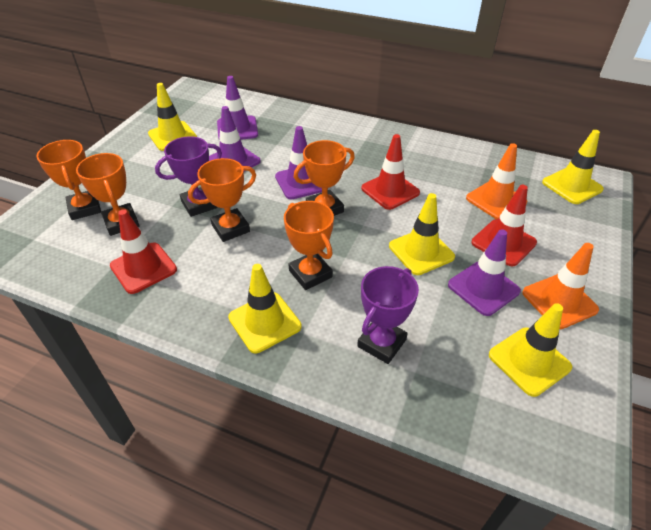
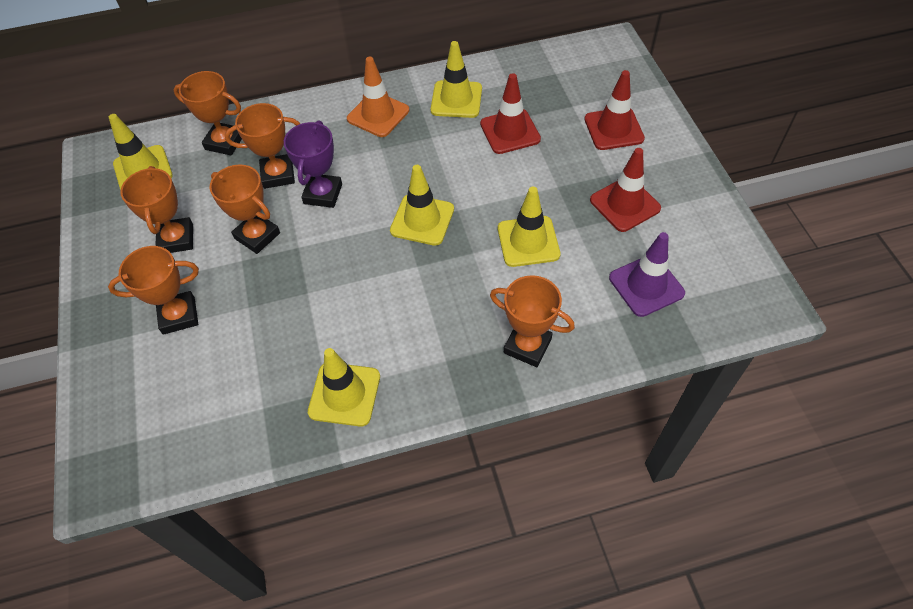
orange traffic cone: [466,143,527,219] [522,243,599,329] = 2 -> [347,57,409,137] = 1
orange trophy: [36,140,101,220] [76,153,140,236] [188,158,256,242] [284,201,334,290] [294,140,355,216] = 5 -> [108,246,199,335] [120,166,193,253] [173,71,242,155] [210,165,280,254] [225,103,300,189] [490,275,575,367] = 6
purple traffic cone: [209,106,261,171] [217,76,258,140] [275,126,322,199] [448,229,521,316] = 4 -> [609,232,685,317] = 1
purple trophy: [155,136,222,217] [357,266,419,364] = 2 -> [284,121,342,208] = 1

